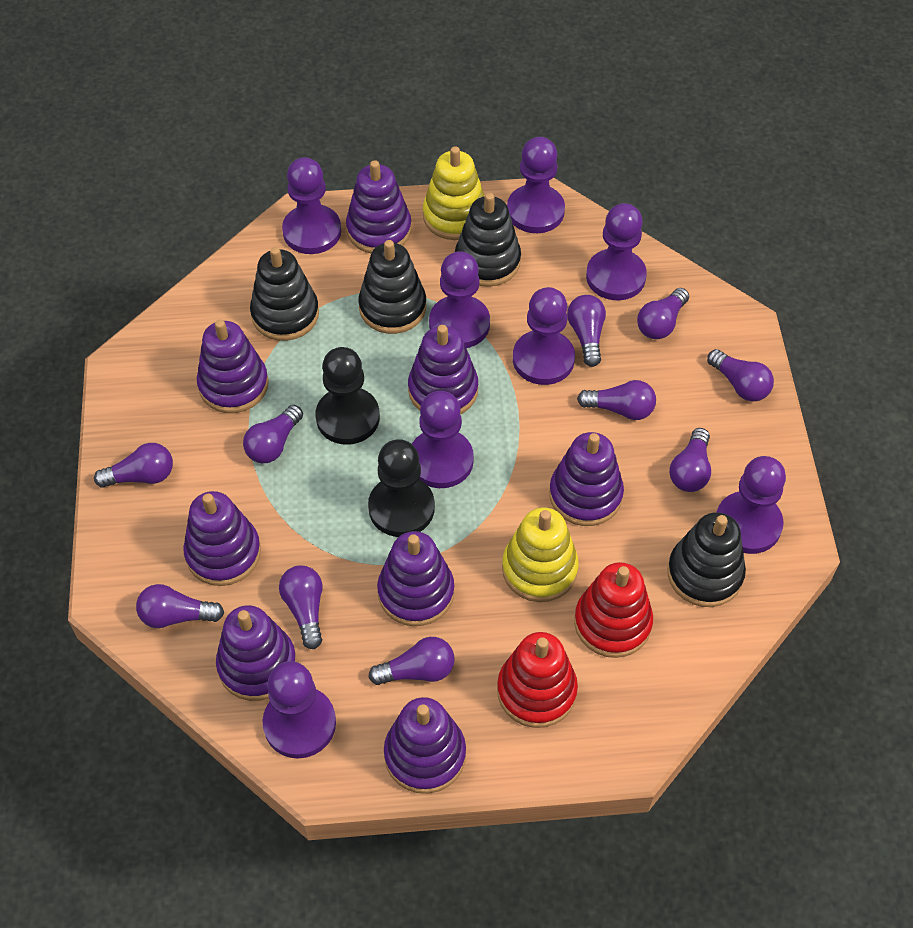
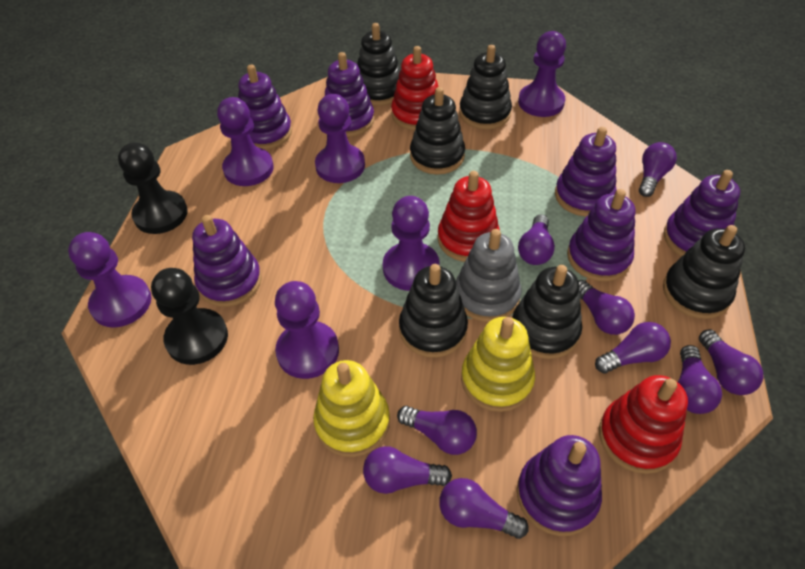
black stacking toy: [250,247,319,341] [358,240,426,334] [455,193,521,287] [667,512,746,607] = 4 -> [357,23,400,106] [399,264,468,358] [410,87,465,175] [459,45,512,130] [512,265,582,359] [663,225,745,319] = 6
grey stacking toy: none = 0 -> [456,229,521,322] = 1
purple light bulb: [94,443,173,488] [136,584,224,628] [243,405,303,463] [279,565,323,649] [368,637,455,685] [567,295,606,367] [577,380,656,420] [637,288,689,339] [669,428,711,492] [707,349,774,402] = 10 -> [363,446,452,494] [397,406,477,455] [439,478,529,539] [518,214,555,265] [579,280,635,335] [595,322,671,374] [639,142,677,197] [678,345,722,414] [699,329,763,395] = 9
purple pawn: [263,661,336,758] [282,157,341,254] [412,391,474,488] [429,251,490,348] [507,137,565,233] [513,287,575,385] [586,203,647,300] [717,456,786,554] = 8 -> [68,232,151,328] [217,97,274,186] [275,281,339,379] [315,94,365,183] [383,196,440,291] [518,31,566,117] = 6
purple stacking toy: [183,491,261,586] [197,320,269,413] [216,605,297,701] [346,160,412,253] [377,531,454,626] [384,697,466,794] [408,325,478,414] [549,432,624,526] = 8 -> [192,215,262,307] [238,65,292,150] [325,52,375,137] [517,435,602,536] [555,127,616,217] [567,189,635,282] [663,170,740,257] = 7
red stacking toy: [497,632,578,728] [574,562,653,658] = 2 -> [391,46,438,130] [438,171,500,262] [599,375,688,474] = 3

